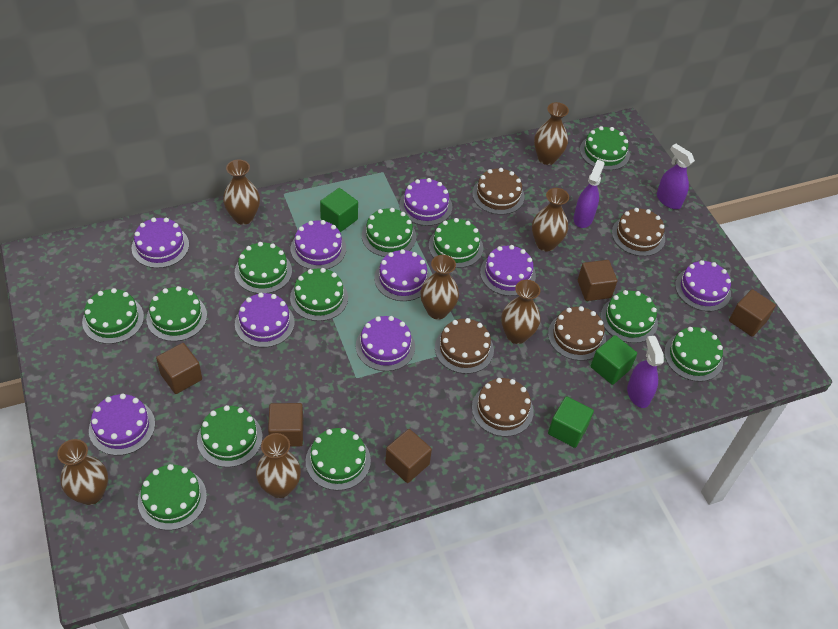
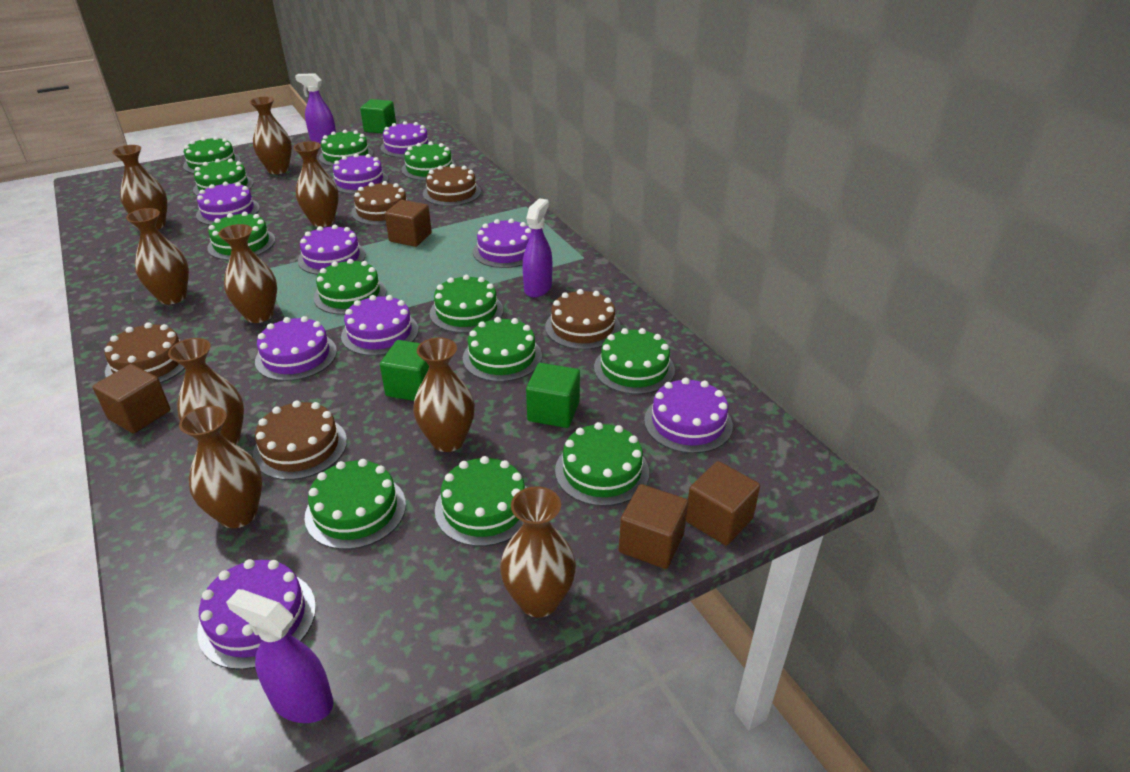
brown cube: [156,343,202,394] [268,403,303,447] [385,429,432,483] [578,260,617,301] [729,289,776,337] = 5 -> [93,364,170,433] [385,200,432,247] [619,484,688,569] [686,461,760,546] = 4
brown vase: [57,439,108,505] [223,160,260,225] [256,433,301,498] [421,255,459,319] [501,280,541,344] [532,188,569,252] [534,102,569,165] = 7 -> [112,145,167,230] [126,208,189,305] [168,338,244,445] [179,406,262,528] [218,224,277,323] [250,96,292,174] [294,141,339,227] [413,337,475,452] [500,486,576,618] = 9

